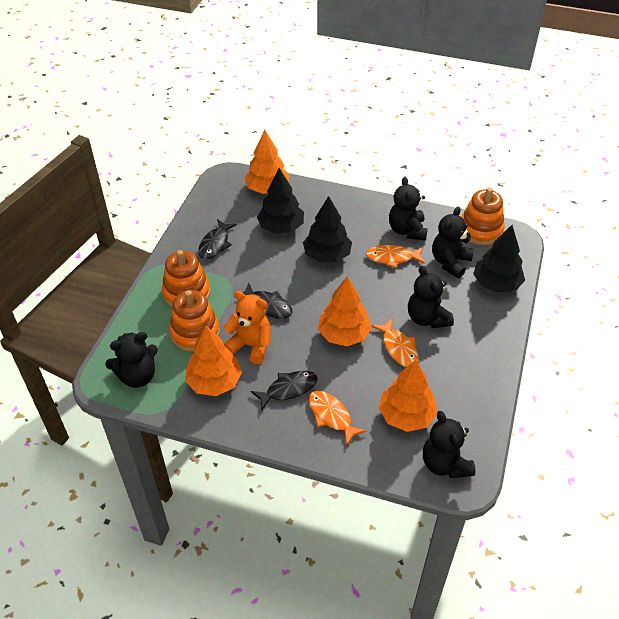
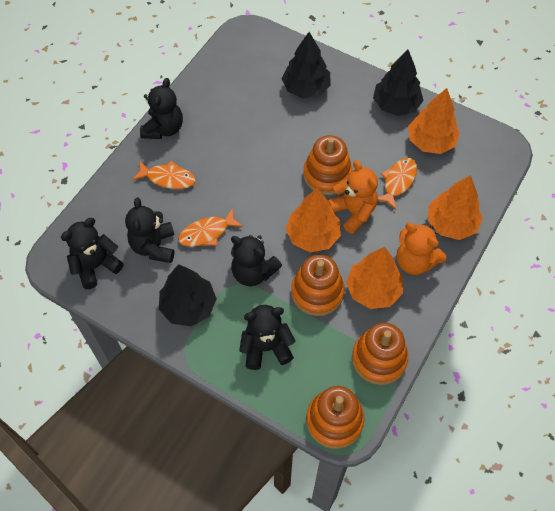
black fish: [198,219,237,260] [243,283,293,319] [251,371,318,411] = 3 -> none = 0
orange stacking toy: [162,250,211,308] [169,290,220,352] [461,187,505,245] = 3 -> [291,254,345,316] [303,135,352,195] [306,386,364,449] [352,323,408,385] = 4
orange teddy bear: [223,291,271,364] = 1 -> [328,160,378,234] [397,223,446,275] = 2

